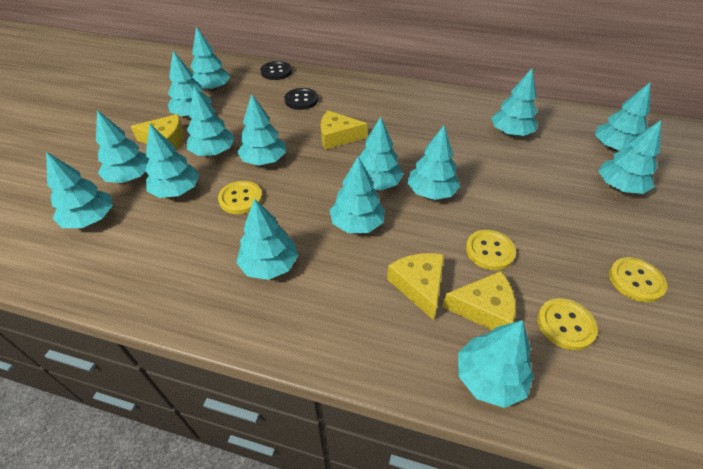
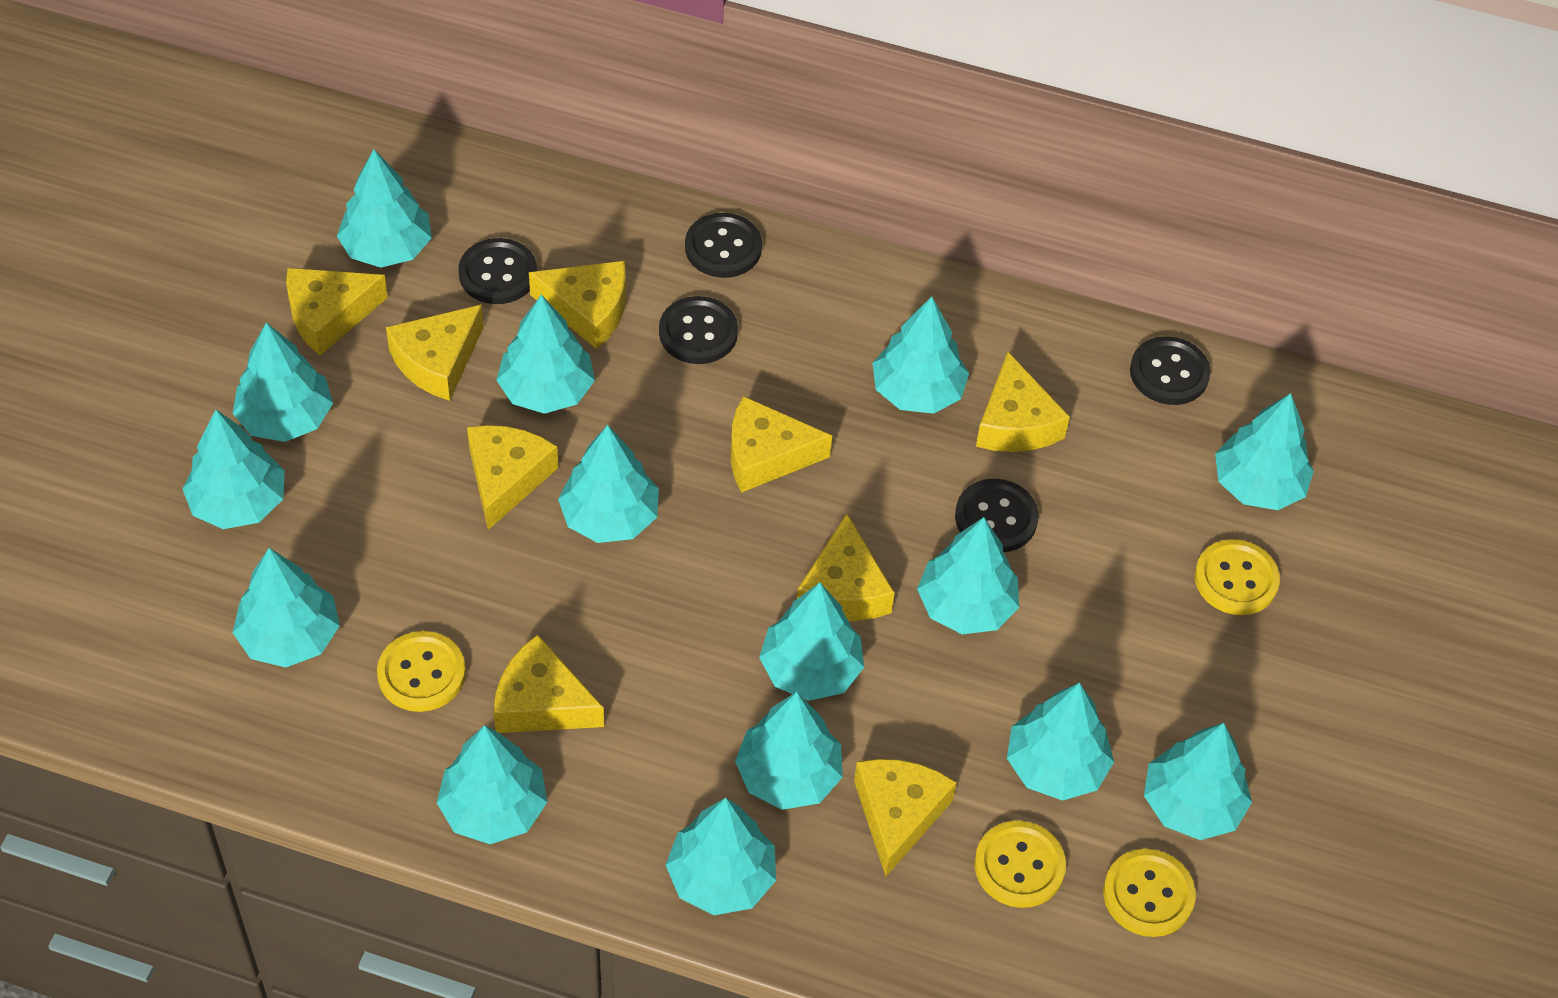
black button: [260,61,292,80] [284,88,318,110] = 2 -> [459,238,537,304] [659,296,738,364] [685,213,762,278] [955,479,1039,552] [1130,336,1211,405] = 5
yellow cheese: [131,114,184,150] [321,111,367,150] [387,253,444,320] [442,271,516,330] = 4 -> [286,268,388,355] [386,304,484,401] [467,425,558,530] [494,634,604,733] [529,261,626,349] [731,396,832,493] [797,514,895,621] [854,759,957,876] [976,352,1070,452] = 9

